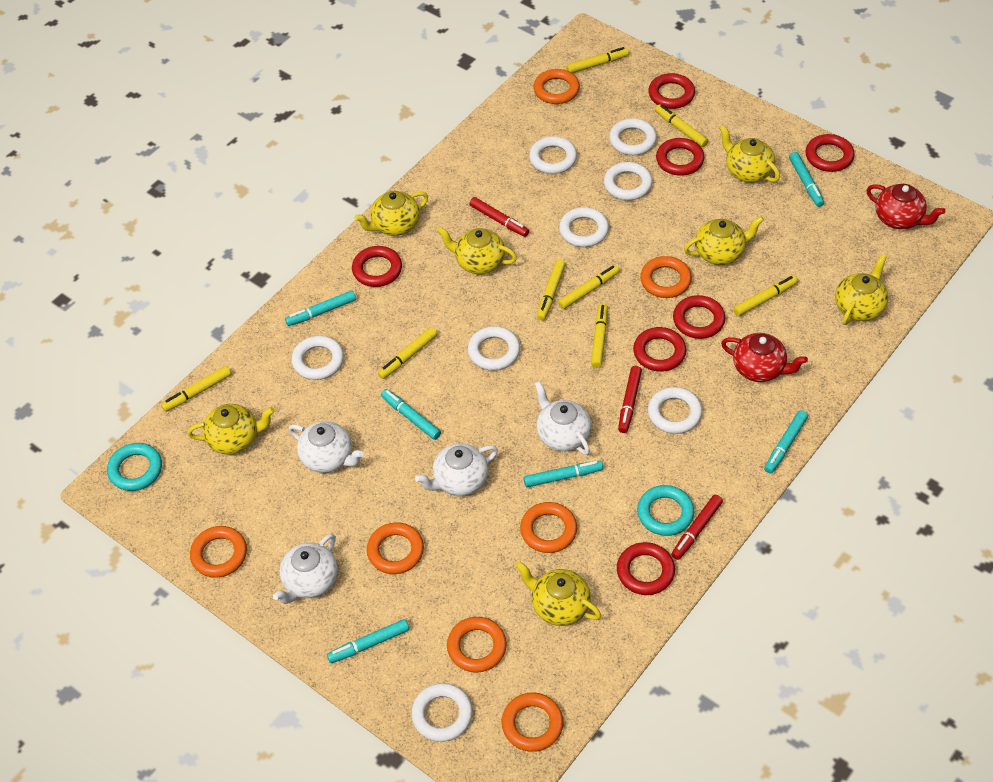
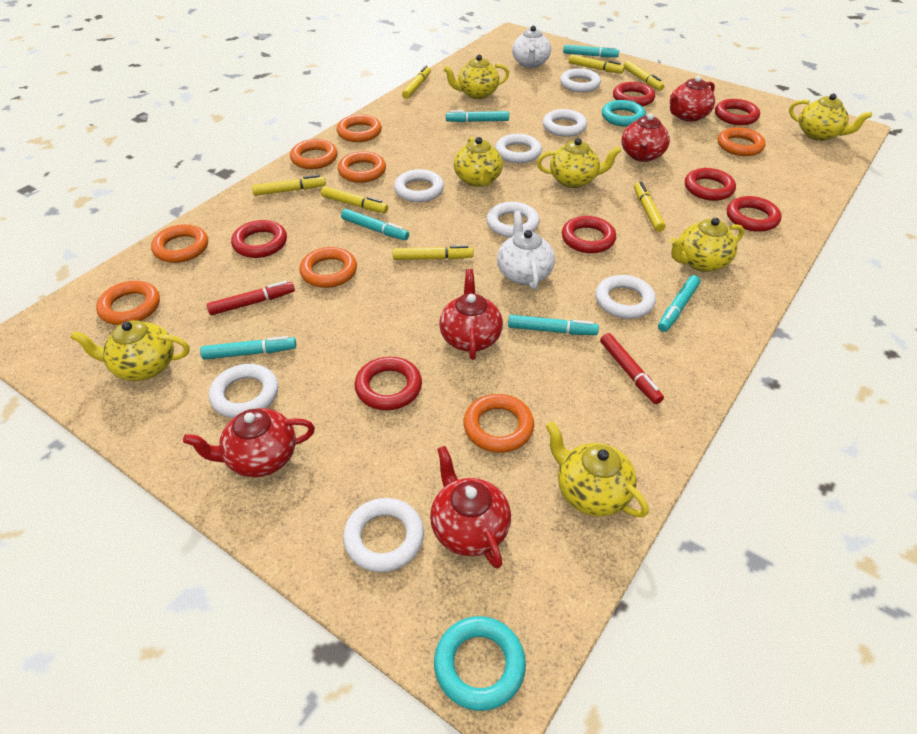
orange ring: [190,526,247,578] [367,522,424,574] [447,617,507,673] [502,692,563,752] [520,502,577,553] [534,69,580,104] [640,256,692,298] = 7 -> [96,281,160,325] [151,224,208,263] [290,139,338,169] [299,247,357,288] [337,114,382,142] [338,151,386,183] [463,394,534,453] [718,127,766,156] = 8
red marker: [469,197,529,237] [618,366,642,433] [671,495,723,560] = 3 -> [207,281,295,315] [600,333,664,404] = 2
red teapot: [721,333,808,382] [866,184,945,229] = 2 -> [183,408,315,477] [430,446,511,569] [439,269,503,360] [622,113,670,162] [670,76,715,122] = 5
white teapot: [273,533,338,604] [289,421,364,473] [415,444,498,496] [535,381,591,455] = 4 -> [497,211,555,290] [512,26,551,68] = 2
yellow marker: [161,366,231,412] [378,327,437,379] [537,260,565,320] [558,265,619,309] [566,47,629,73] [591,303,608,368] [655,104,708,147] [733,276,797,316] = 8 -> [252,175,326,196] [321,186,388,213] [393,245,474,260] [402,66,431,99] [569,55,624,74] [623,61,664,91] [634,182,666,232] = 7

